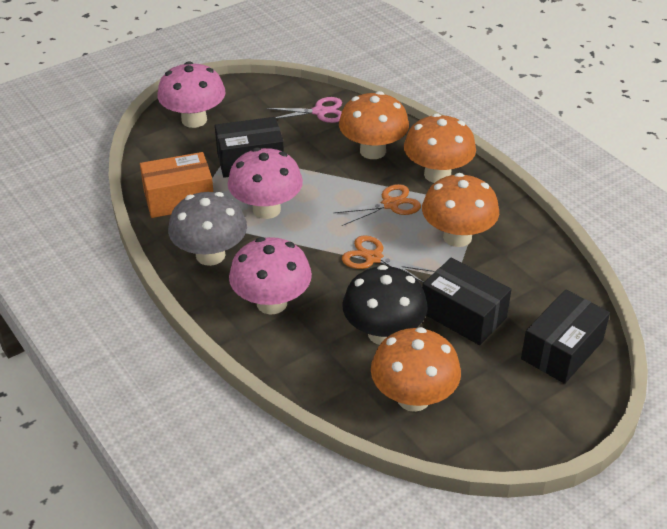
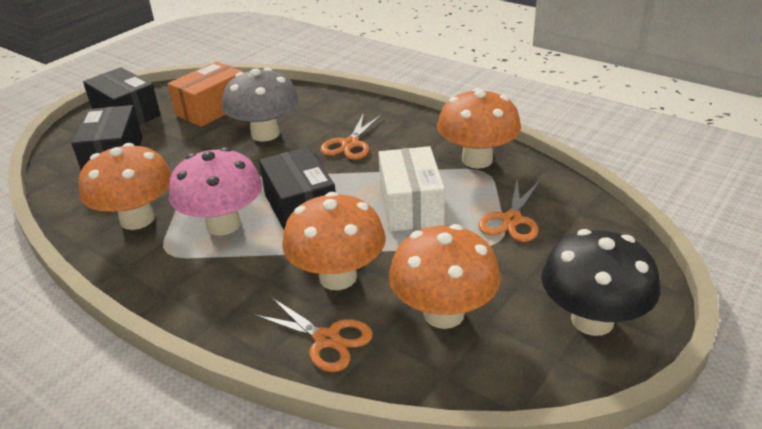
orange scissors: [333,184,421,226] [342,235,435,283] = 2 -> [251,296,373,372] [320,113,382,160] [478,180,540,242] = 3
pink mushroom: [157,61,226,128] [228,148,303,219] [229,237,312,315] = 3 -> [169,147,262,235] = 1
pink scissors: [266,97,342,123] = 1 -> none = 0
white box: none = 0 -> [378,146,445,232] = 1

